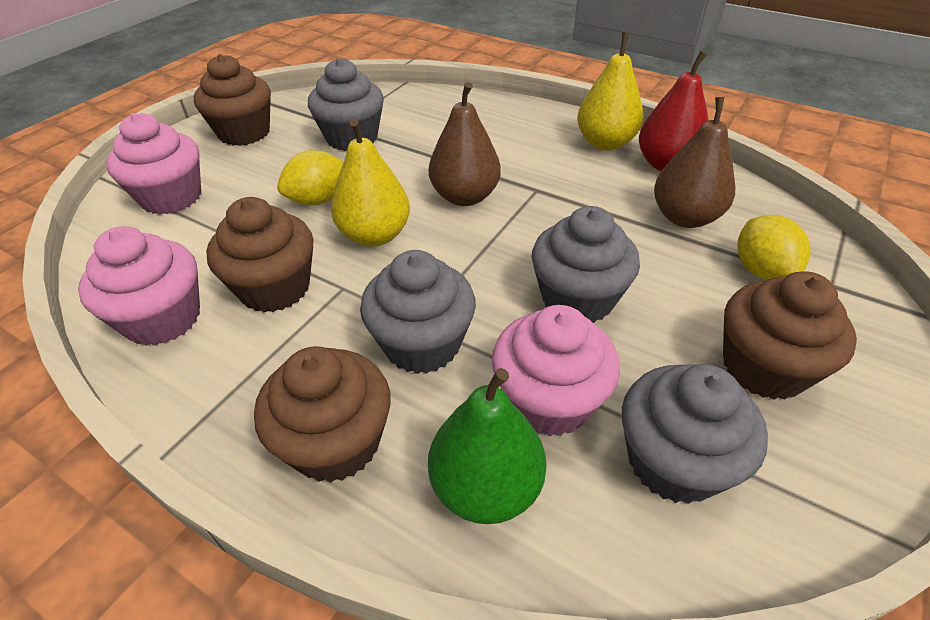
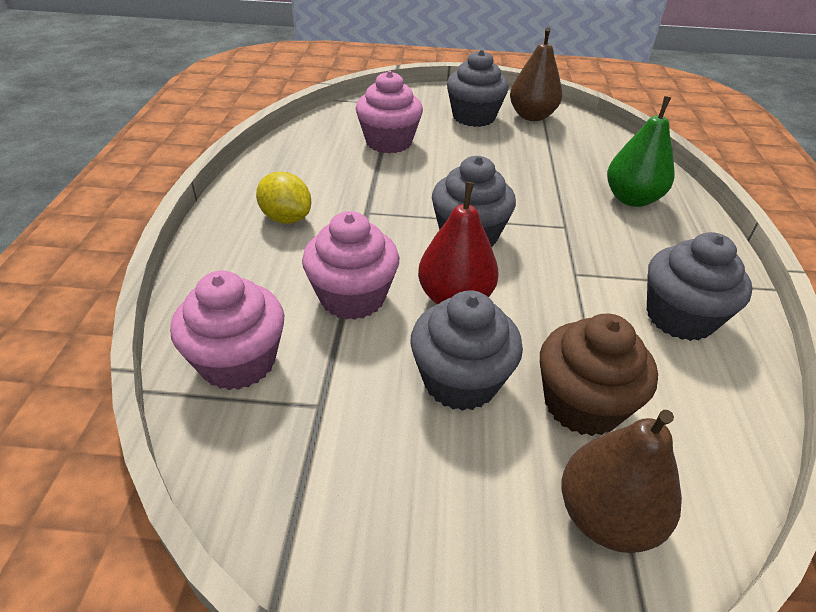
brown cupcake: [194,54,271,146] [206,197,314,312] [254,346,391,483] [723,271,857,400] = 4 -> [540,314,658,436] = 1
yellow lemon: [277,150,344,205] [737,215,811,280] = 2 -> [256,172,311,224] = 1
yellow pear: [331,119,410,247] [577,32,644,150] = 2 -> none = 0

